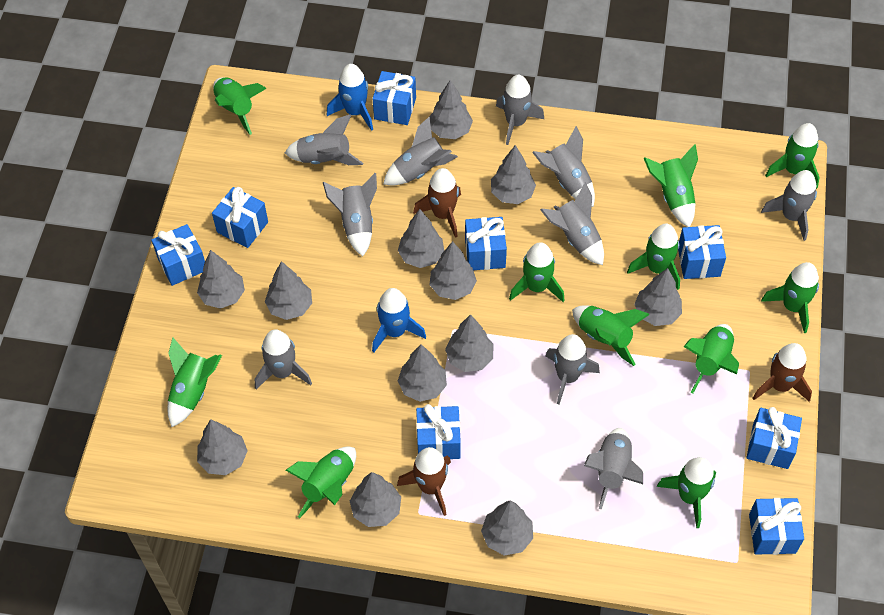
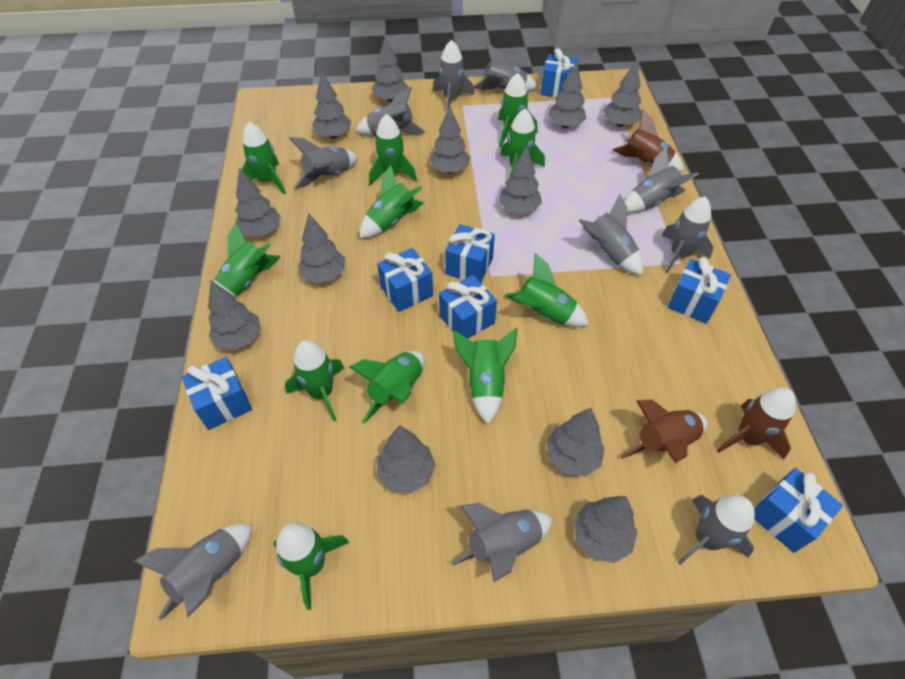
blue gift: [151,224,205,286] [212,187,268,248] [372,71,416,125] [416,404,461,459] [465,217,507,270] [678,225,726,279] [746,407,802,469] [749,498,804,555] = 8 -> [182,357,252,430] [377,248,433,312] [439,275,497,339] [445,224,495,282] [540,48,579,97] [668,257,731,324] [754,468,843,553] = 7
blue rocket: [327,64,373,131] [372,288,426,353] = 2 -> none = 0

